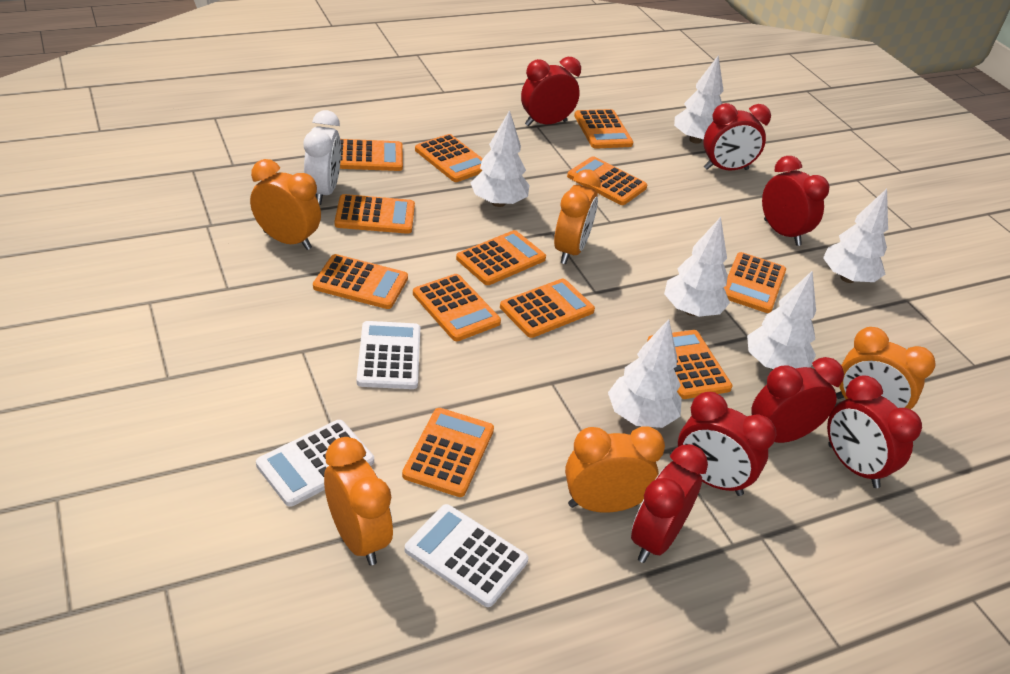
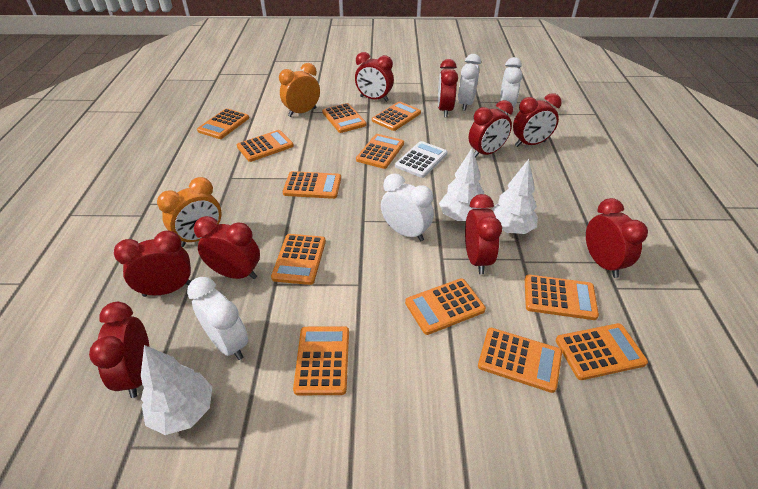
orange clock: [250,159,321,250] [324,437,393,565] [554,169,601,264] [565,426,665,513] [836,327,935,410] = 5 -> [157,177,222,247] [279,63,320,117] = 2
red clock: [521,57,581,126] [631,444,708,563] [678,392,776,496] [703,103,771,171] [751,357,844,443] [762,156,829,246] [827,376,922,488] = 7 -> [89,302,150,398] [114,230,191,297] [194,216,260,279] [355,52,394,102] [438,59,458,117] [465,194,502,274] [469,100,513,158] [513,93,562,147] [586,198,648,278] = 9
white calculator: [256,420,374,507] [357,321,420,389] [404,504,528,607] = 3 -> [395,141,448,178] = 1
white clock: [304,110,341,205] = 1 -> [187,277,248,360] [381,173,434,241] [458,54,481,111] [500,57,522,115] = 4
white tree: [471,110,529,207] [608,319,682,428] [664,217,730,317] [674,55,724,144] [747,271,816,370] [823,189,888,283] = 6 -> [141,345,212,435] [439,148,484,221] [492,159,538,234] = 3

